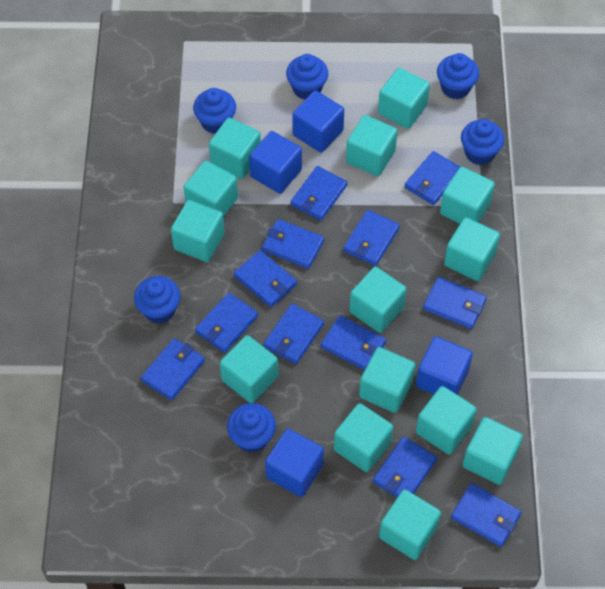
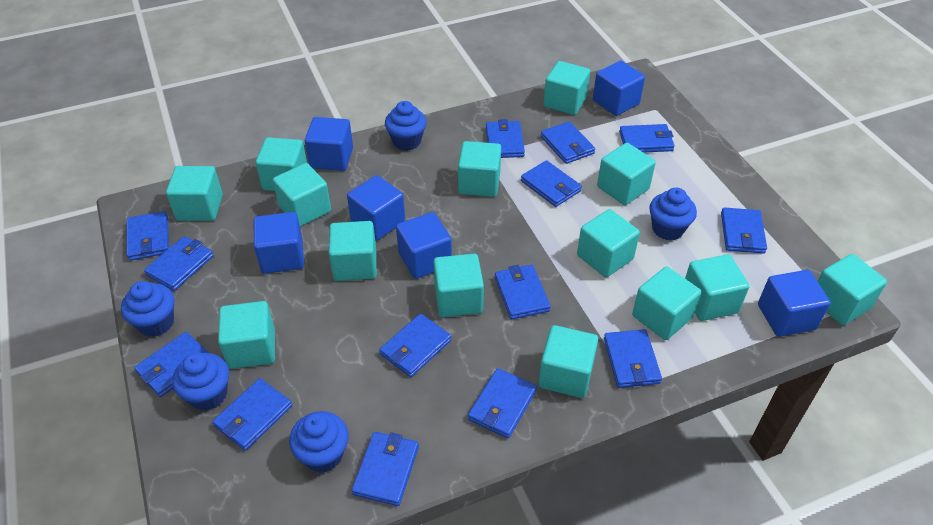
blue cube: [249,131,302,194] [265,428,324,497] [292,90,344,153] [416,337,473,395] = 4 -> [254,212,304,274] [305,117,353,171] [347,175,405,241] [396,212,452,279] [593,61,645,116] [758,270,831,337] = 6
blue cupcake: [134,276,181,324] [193,88,236,134] [227,403,276,453] [286,54,328,100] [437,53,479,99] [461,119,504,165] = 6 -> [121,281,174,337] [172,353,229,411] [289,411,349,473] [385,101,427,151] [649,188,697,240] = 5
blue wallet: [141,338,205,400] [195,293,258,353] [234,250,297,307] [262,219,324,269] [264,304,324,364] [291,166,347,221] [321,315,386,370] [343,210,400,266] [373,436,437,497] [404,151,460,205] [423,277,487,329] [451,483,521,547] = 12 -> [127,211,169,261] [134,332,208,397] [144,236,214,291] [212,378,292,450] [352,432,419,506] [379,314,452,377] [468,368,537,438] [486,119,525,158] [495,265,551,319] [521,160,582,207] [541,121,595,164] [604,329,662,388] [619,124,675,153] [721,207,767,254] = 14

